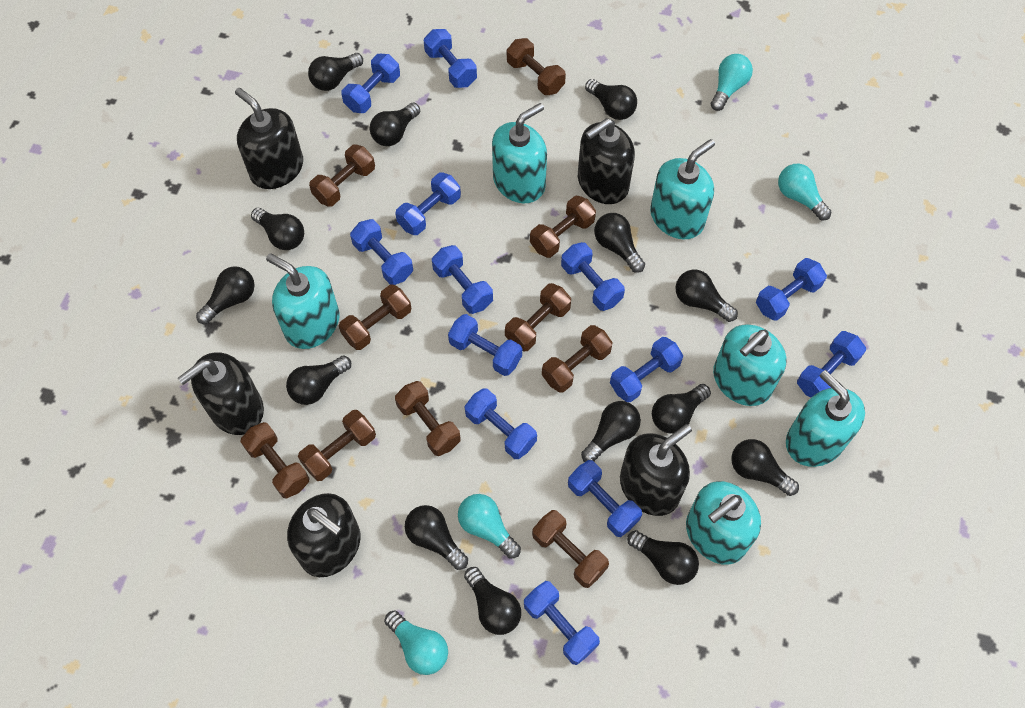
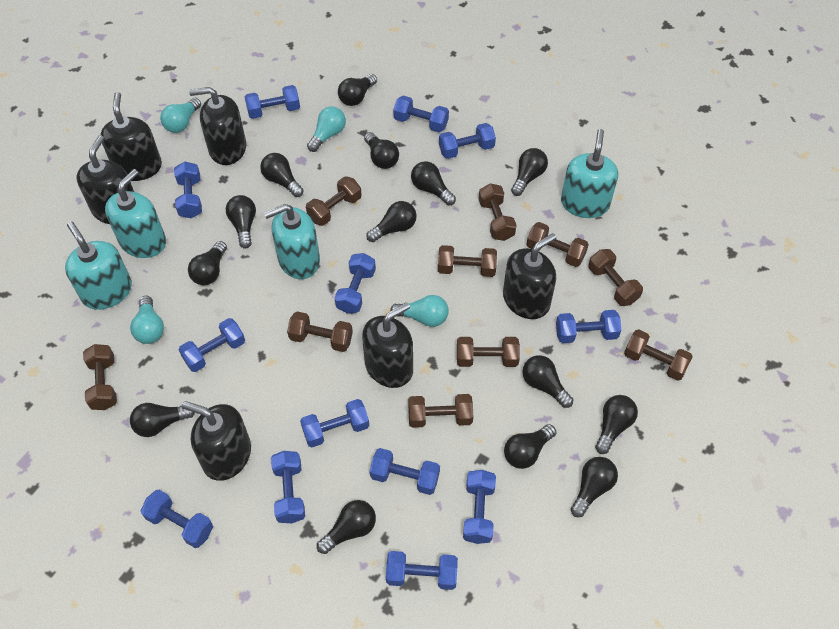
black soap dispenser: [178,352,264,435] [235,88,303,189] [287,493,360,577] [578,118,635,204] [620,424,692,516] = 5 -> [76,135,134,224] [100,92,162,181] [181,401,251,481] [189,87,246,165] [362,302,413,388] [503,233,556,319] = 6
turquoise soap dispenser: [266,253,339,349] [492,103,547,203] [650,139,715,239] [686,481,761,565] [713,324,787,406] [786,370,865,467] = 6 -> [65,221,132,310] [105,169,166,258] [264,204,320,279] [561,129,618,218] = 4

